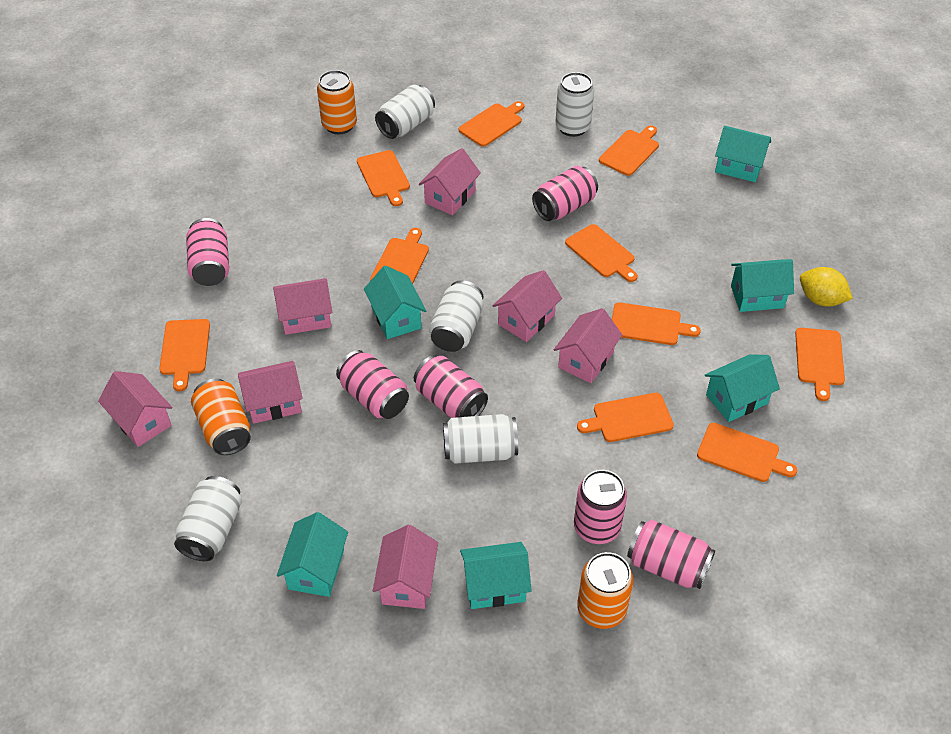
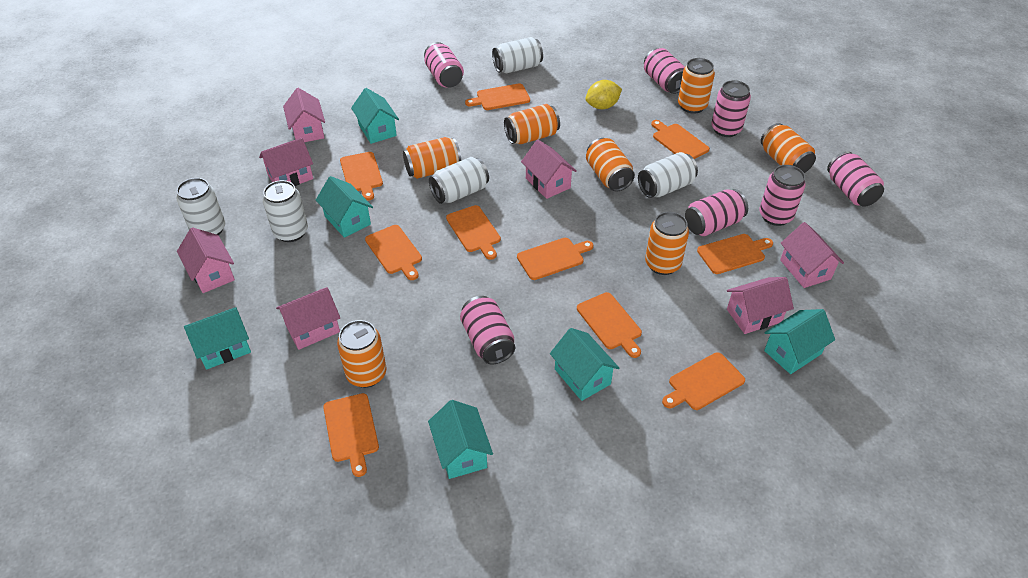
orange can: [191,378,251,455] [317,70,357,134] [577,552,634,629] = 3 -> [337,320,387,388] [403,137,461,179] [504,104,560,144] [586,138,635,192] [645,212,689,275] [678,58,715,114] [761,123,816,173] = 7
pink can: [186,218,229,286] [336,350,409,419] [414,355,488,418] [532,166,598,221] [574,470,627,544] [627,520,715,589] = 6 -> [424,42,464,87] [460,296,515,364] [644,48,685,94] [685,189,748,236] [711,80,751,137] [759,165,806,226] [827,151,884,207] = 7

